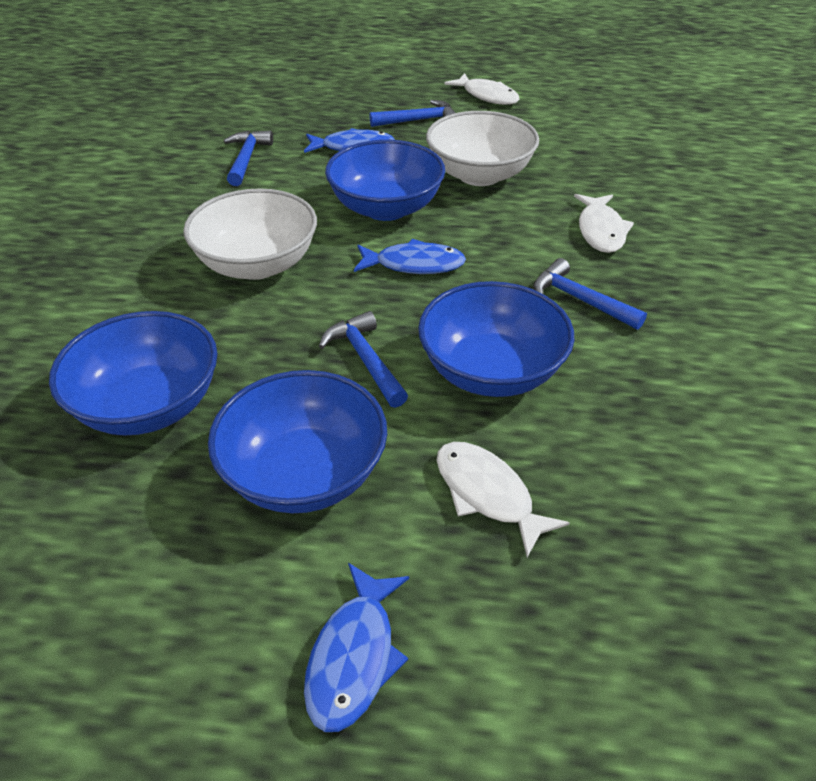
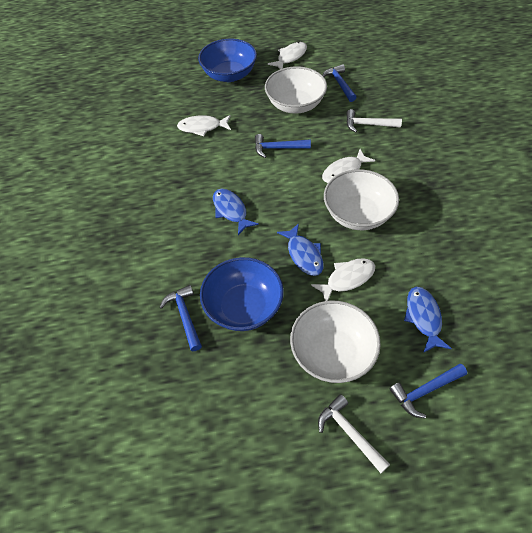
blue bowl: [49,311,217,435] [208,370,387,513] [325,140,445,221] [418,281,574,397] = 4 -> [198,39,257,82] [200,257,284,331] = 2
white bowl: [183,188,317,280] [426,111,539,186] = 2 -> [265,66,327,114] [290,301,381,383] [324,169,399,230] = 3
white fish: [437,442,570,557] [444,73,519,105] [574,194,634,253] = 3 -> [177,115,231,136] [268,42,307,69] [311,258,375,301] [322,149,375,183] = 4
white hammer: none = 0 -> [318,394,390,473] [346,109,402,133] = 2

